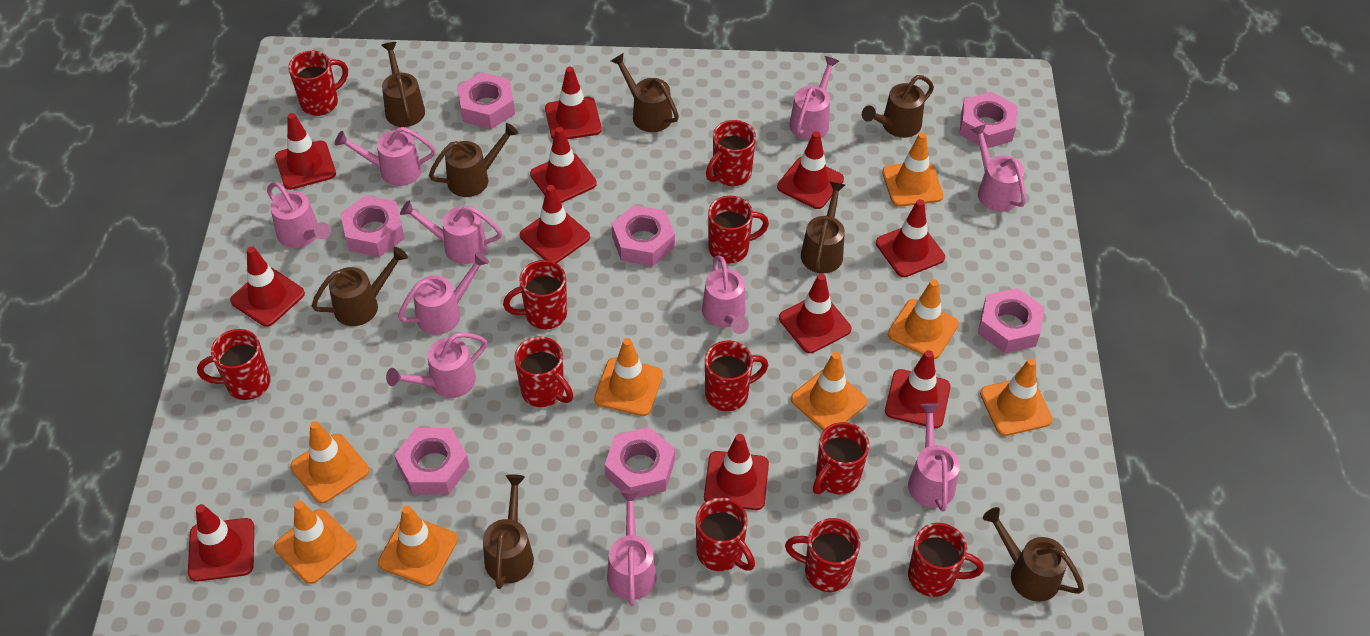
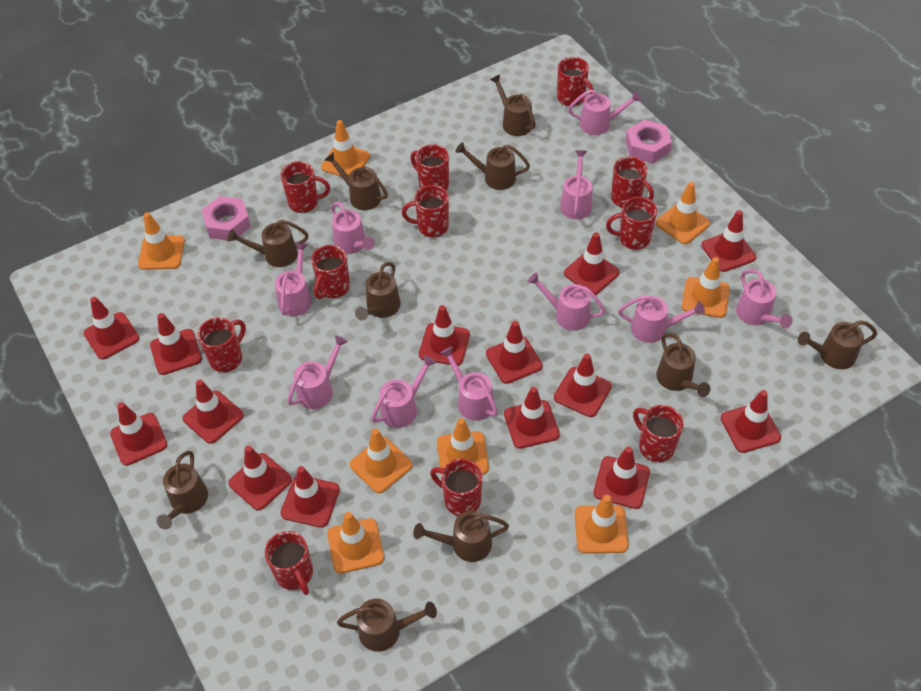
brown watering can: [312,247,408,326] [382,42,425,127] [429,123,519,197] [483,474,534,589] [611,53,679,132] [801,181,845,273] [862,75,934,138] [983,507,1084,602] = 8 -> [157,451,208,529] [228,220,309,267] [325,152,388,210] [337,598,437,652] [355,262,401,321] [413,511,509,562] [456,142,530,190] [490,75,536,136] [656,333,711,397] [798,320,877,369] = 10
pink nut: [340,195,405,257] [394,428,469,494] [457,72,515,129] [605,427,675,498] [612,205,675,266] [960,92,1017,148] [978,288,1045,353] = 7 -> [201,196,251,241] [625,120,672,163] = 2
red traffic cone: [188,504,254,582] [230,246,305,327] [275,113,336,190] [520,185,590,263] [530,127,597,203] [545,67,602,140] [704,434,769,510] [777,131,844,209] [779,274,851,353] [876,199,945,277] [885,350,951,428] = 11 -> [84,297,139,360] [110,402,167,466] [150,313,202,375] [183,380,244,444] [228,446,292,510] [281,466,340,528] [419,305,470,366] [486,321,543,384] [504,387,560,449] [554,354,612,417] [564,232,620,295] [594,446,650,509] [701,210,756,272] [721,390,781,453] = 14

